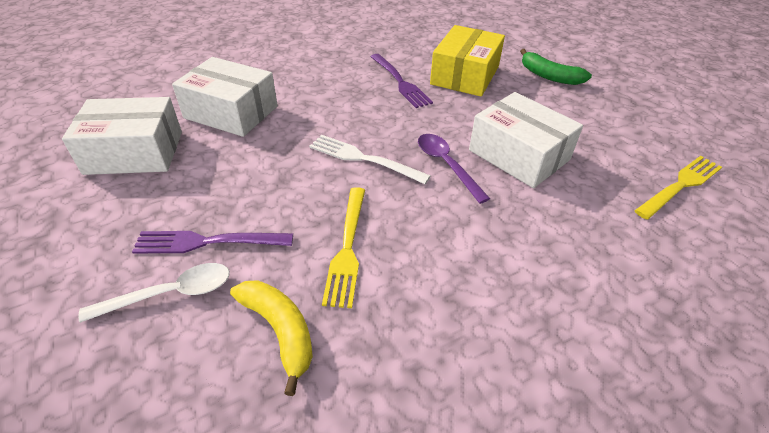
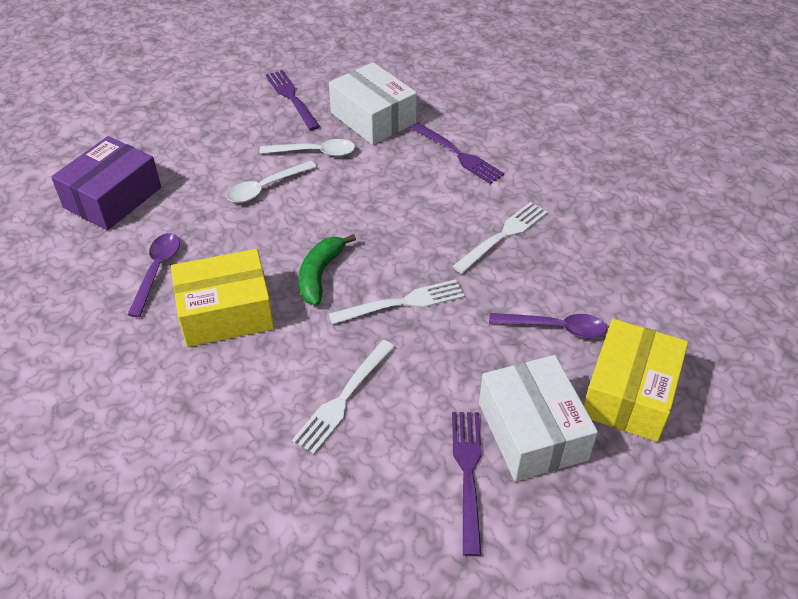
purple box: none = 0 -> [51,136,161,230] = 1
purple fork: [132,231,293,254] [370,54,433,108] = 2 -> [266,70,320,131] [411,123,504,184] [452,412,482,556] = 3
purple spoon: [418,134,490,204] = 1 -> [127,233,180,317] [489,313,607,338] = 2
white box: [62,97,182,175] [172,57,278,137] [469,92,583,188] = 3 -> [329,62,417,145] [479,355,598,481] = 2
white fork: [309,135,431,184] = 1 -> [292,340,395,454] [329,279,464,325] [452,202,548,273] = 3
white spoon: [78,263,230,323] = 1 -> [227,161,317,203] [259,139,355,156] = 2
yellow banana: [230,280,313,396] = 1 -> none = 0
yellow box: [430,25,505,97] = 1 -> [171,249,274,347] [584,319,688,442] = 2
yellow fork: [322,187,365,308] [634,156,722,220] = 2 -> none = 0

